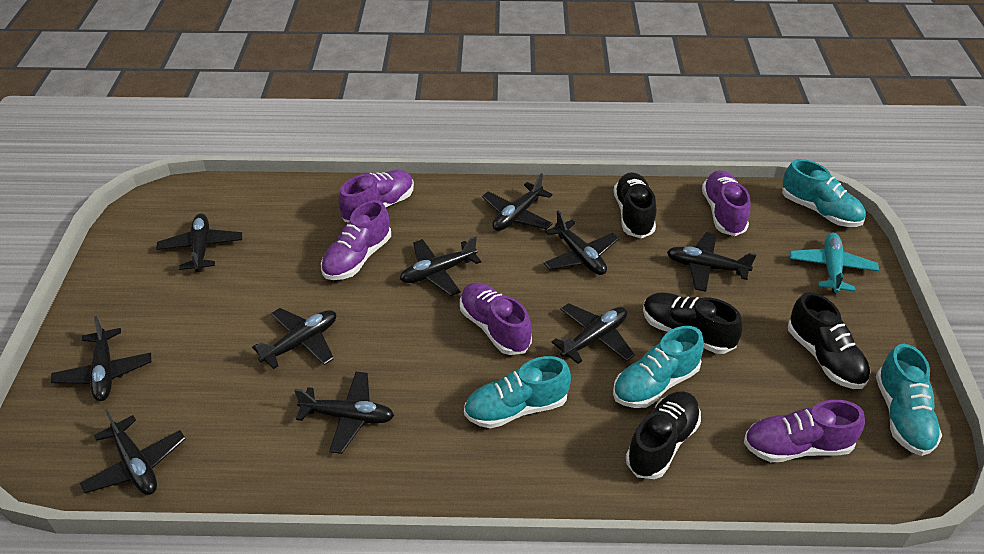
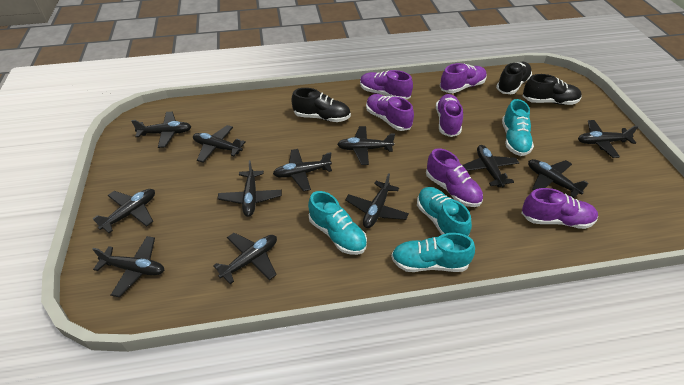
black plane: [51,316,152,401] [80,409,185,495] [156,213,242,272] [252,308,336,369] [294,371,394,454] [400,236,481,296] [482,173,553,231] [544,210,619,275] [552,303,635,364] [667,232,756,292] = 10 -> [92,236,164,297] [93,189,155,233] [131,112,192,148] [193,125,246,163] [213,233,277,284] [218,160,282,217] [273,149,332,191] [337,126,395,165] [345,173,409,228] [462,145,519,187] [528,159,588,198] [578,120,639,158] = 12
black shoe: [614,172,656,238] [626,391,701,479] [643,292,743,354] [788,292,871,389] = 4 -> [292,88,351,122] [496,62,532,94] [523,74,582,105] = 3
purple shoe: [321,200,391,280] [339,170,414,222] [460,282,532,355] [702,170,751,236] [744,400,865,462] = 5 -> [360,70,413,100] [366,94,414,131] [426,148,483,207] [436,94,463,137] [440,63,487,93] [521,188,598,229] = 6
turquoise plane: [790,233,879,293] = 1 -> none = 0

